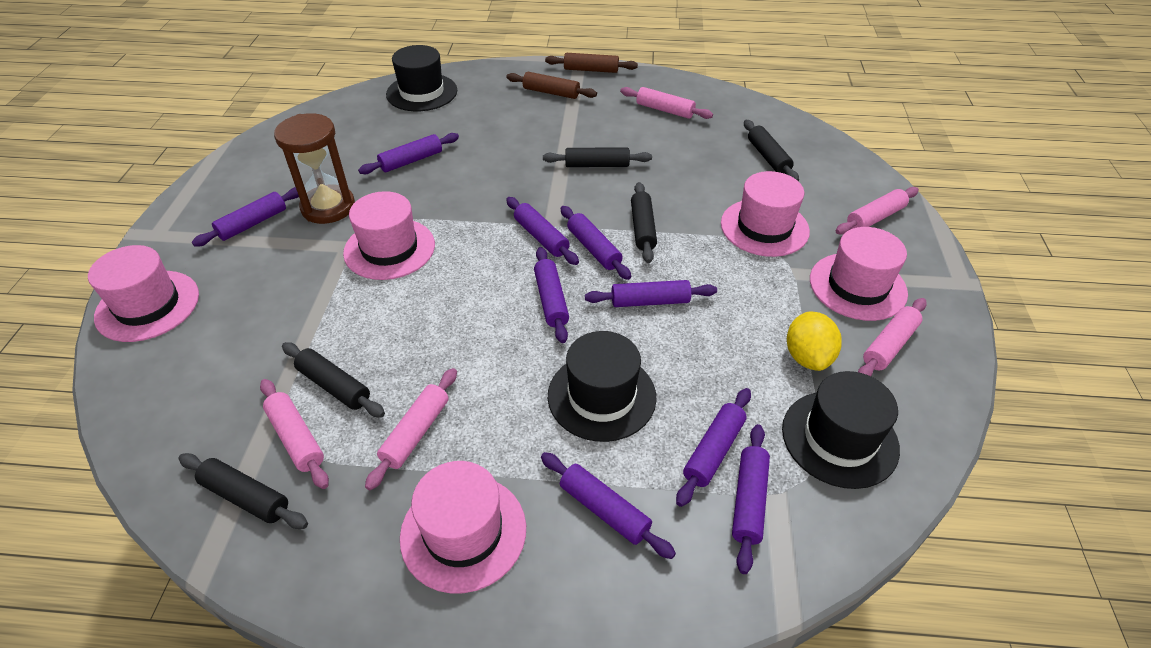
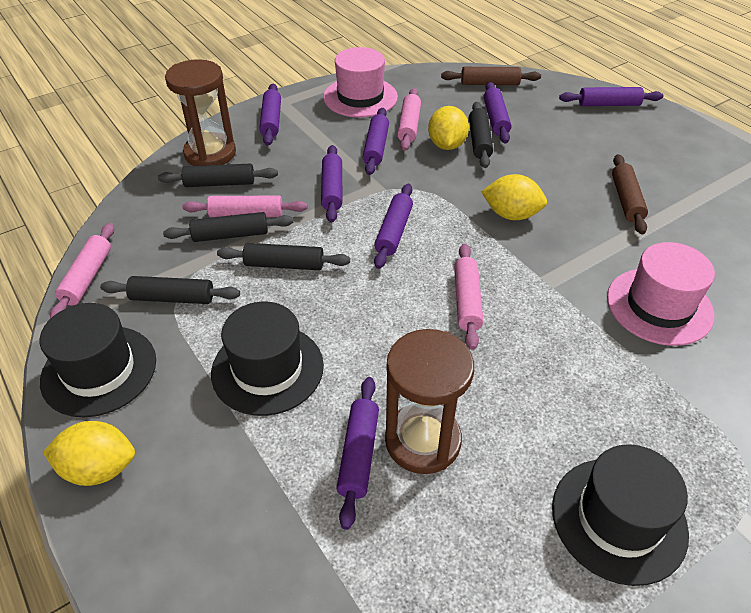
brown hourglass: [274,113,355,224] = 1 -> [165,59,236,166] [385,329,474,474] = 2
pink hat: [88,245,199,342] [343,191,435,280] [400,461,526,594] [721,171,810,257] [810,227,908,321] = 5 -> [323,47,398,118] [607,242,715,346] = 2
pink rolling pin: [260,379,329,489] [365,368,457,490] [620,87,713,119] [836,187,919,235] [858,298,927,376] = 5 -> [50,223,114,319] [182,196,308,218] [397,88,421,151] [454,243,483,350] = 4
purple rolling pin: [192,187,299,247] [358,133,459,174] [506,197,579,265] [534,247,569,343] [541,452,676,559] [561,206,631,280] [585,280,717,307] [676,388,751,507] [732,424,770,574] = 9 -> [259,84,281,146] [321,145,342,223] [336,377,379,530] [363,108,389,175] [374,184,413,269] [484,82,511,143] [559,87,663,106] = 7
yellow lemon: [787,312,842,371] = 1 -> [43,421,135,486] [428,106,469,150] [481,174,547,220] = 3

